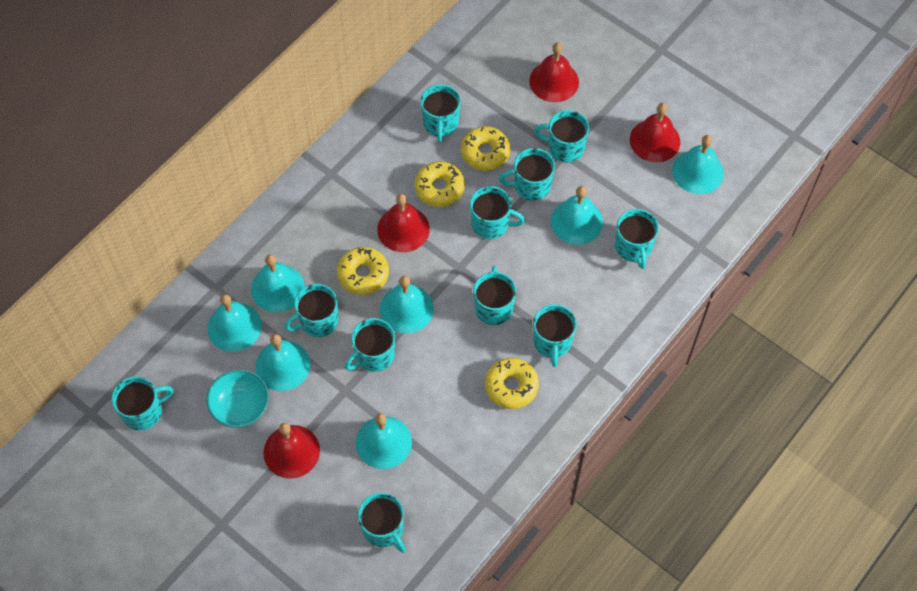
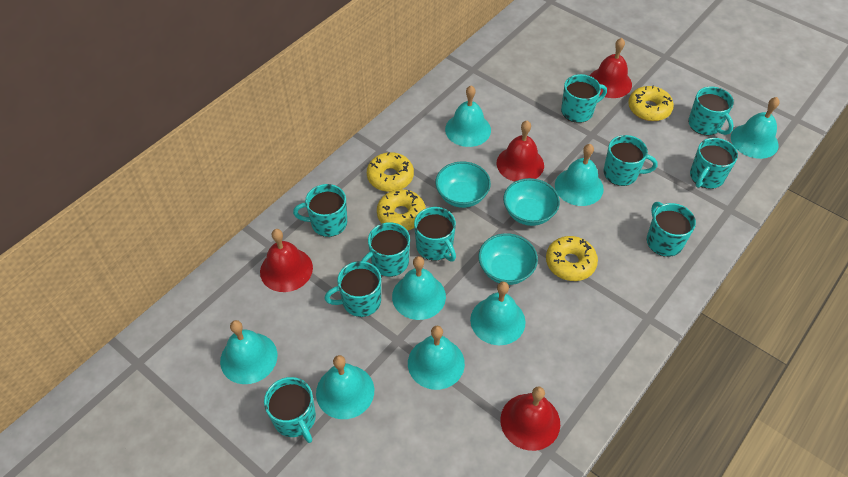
turquoise bell: [207,294,262,352] [251,254,305,312] [255,334,310,391] [356,413,412,469] [380,276,434,333] [551,186,603,245] [672,135,724,194] = 7 -> [220,320,277,384] [316,355,374,419] [392,256,446,320] [408,326,465,390] [445,86,491,147] [470,282,526,345] [555,144,604,206] [731,97,779,159] = 8
turquoise bowl: [206,370,269,427] = 1 -> [435,161,491,208] [478,233,538,285] [503,178,560,226] = 3
turquoise mug: [112,376,173,430] [285,284,339,337] [345,318,395,372] [358,493,406,553] [420,84,461,142] [470,186,525,239] [473,266,516,325] [499,148,555,201] [533,304,577,367] [534,110,589,162] [615,209,659,269] = 11 -> [264,377,316,443] [293,184,347,237] [324,261,381,317] [361,222,410,277] [414,207,456,261] [561,74,607,123] [604,135,658,186] [647,202,696,257] [688,86,734,135] [690,138,738,189] = 10

